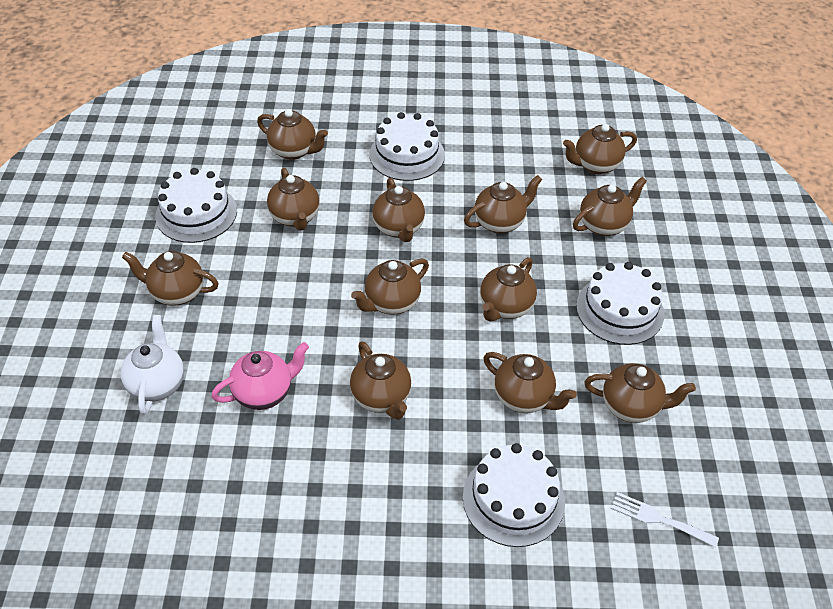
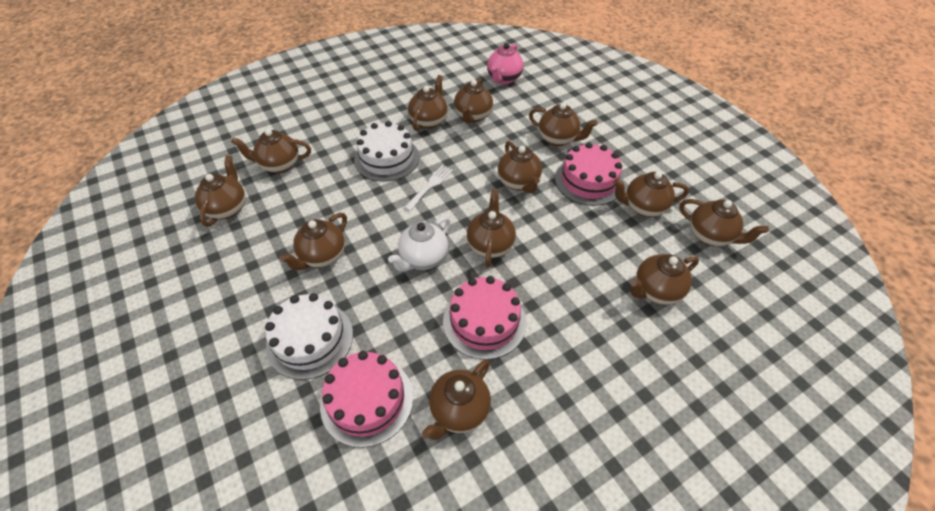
pink cake: none = 0 -> [320,351,413,448] [443,276,526,360] [555,142,623,206] = 3
white cake: [155,168,237,243] [370,112,445,181] [463,443,565,547] [576,262,664,345] = 4 -> [265,293,353,380] [354,121,419,182] = 2

